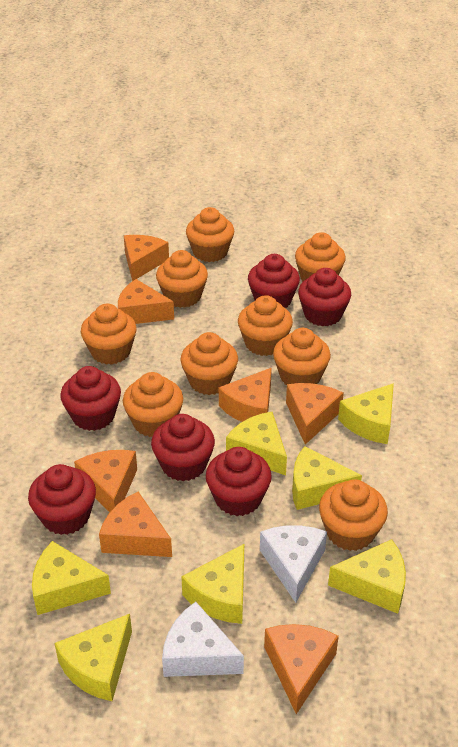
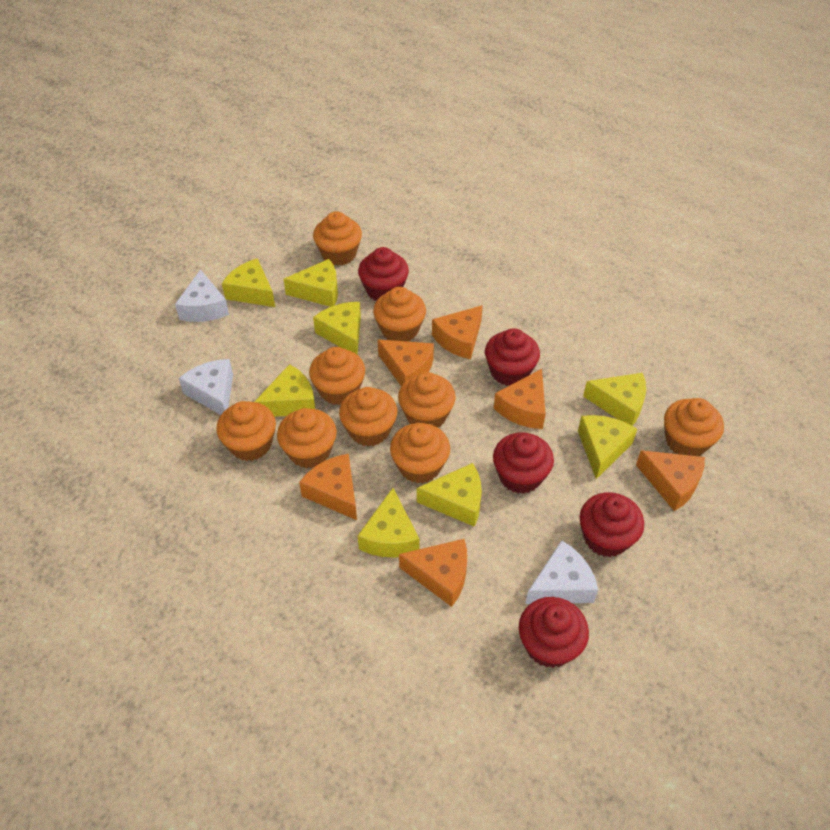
orange cheese: [74,450,137,512] [99,492,172,557] [118,279,174,324] [124,235,169,281] [219,368,272,422] [264,624,339,714] [286,383,344,445] = 7 -> [299,454,357,520] [378,339,434,386] [399,539,467,607] [432,305,483,359] [494,369,546,429] [636,450,705,511] = 6
red cupcake: [28,464,96,535] [60,366,121,431] [151,414,215,481] [206,447,272,516] [248,254,300,308] [298,268,351,326] = 6 -> [358,247,409,300] [485,328,540,386] [493,433,554,494] [519,597,589,668] [579,492,644,557] = 5
white cheese: [162,602,244,677] [260,525,327,603] = 2 -> [175,269,229,322] [179,359,233,415] [525,540,598,604] = 3
yellow cheese: [32,541,111,615] [54,614,132,701] [181,544,244,624] [226,412,287,475] [292,446,362,510] [328,539,406,614] [338,383,394,444] = 7 -> [222,258,275,307] [254,364,315,417] [283,259,338,307] [313,302,361,354] [358,488,420,558] [417,463,482,527] [578,415,637,479] [583,373,646,426] = 8

